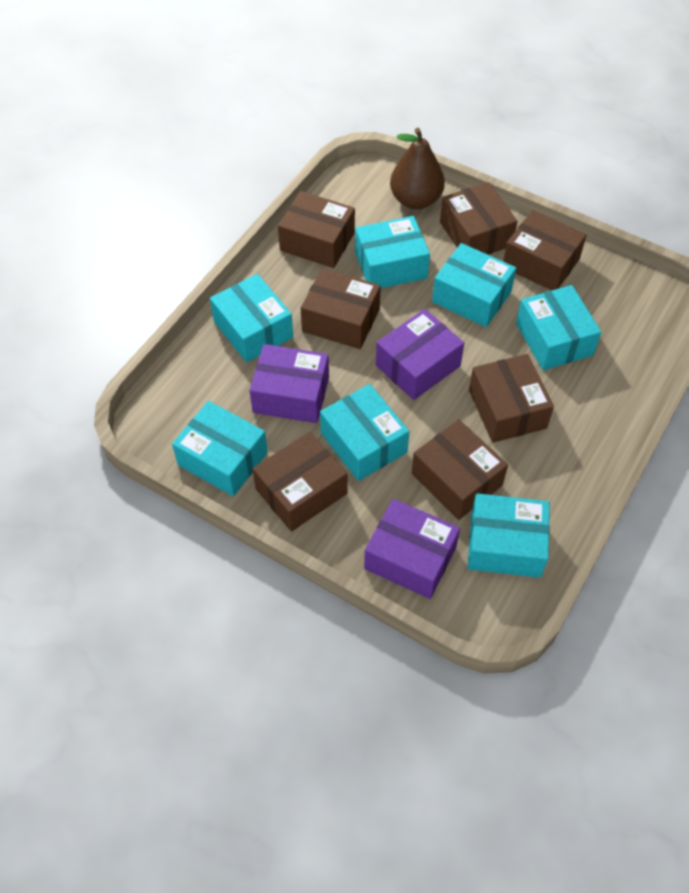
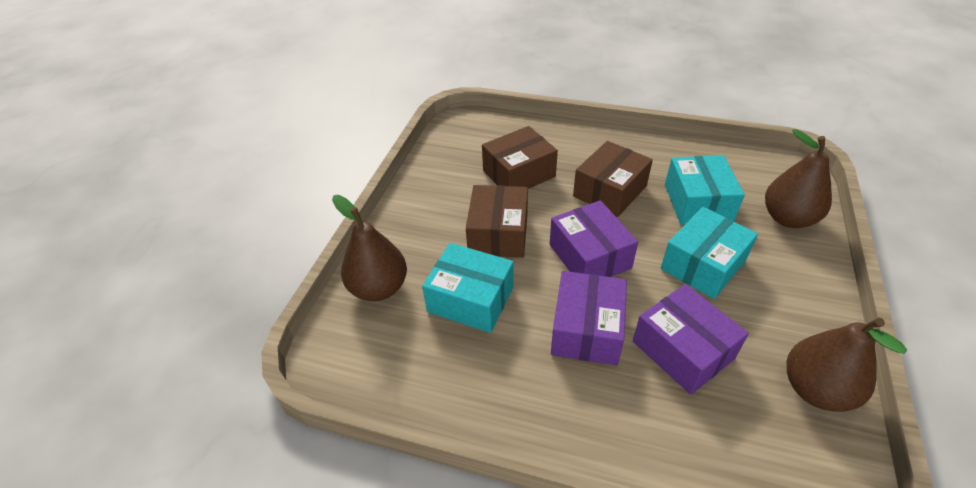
brown box: [252,432,347,531] [278,191,355,268] [301,268,381,349] [412,419,508,520] [440,182,518,255] [469,354,554,443] [503,210,587,290] = 7 -> [466,185,528,258] [482,126,558,189] [573,141,653,217] = 3
brown pear: [390,128,445,209] = 1 -> [332,195,407,301] [765,129,832,228] [787,318,907,412] = 3
turquoise box: [172,401,268,496] [210,274,293,362] [320,384,409,481] [355,216,430,288] [432,243,516,327] [468,493,550,578] [516,285,601,370] = 7 -> [422,243,514,333] [661,207,758,299] [665,155,745,224] = 3

